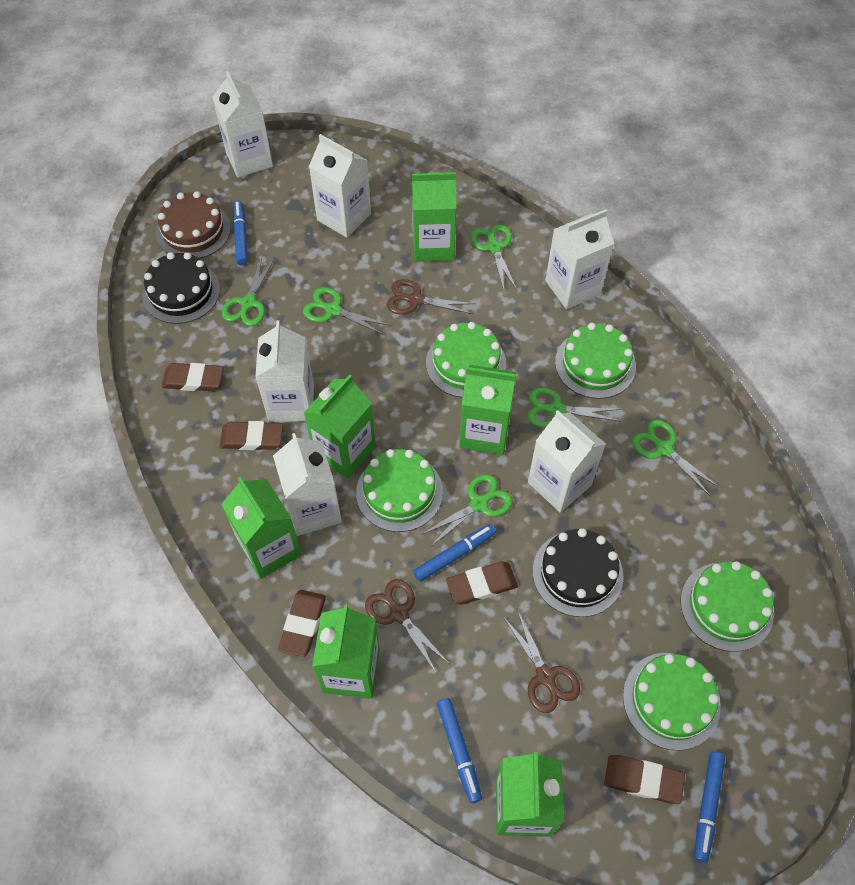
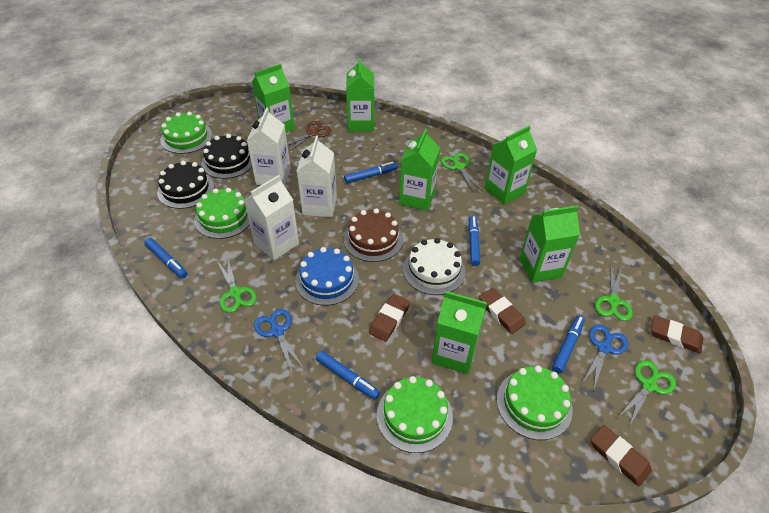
blue cake: none = 0 -> [295,247,359,306] = 1
blue marker: [233,201,248,266] [413,524,496,582] [437,698,482,803] [694,751,725,863] = 4 -> [144,238,187,278] [316,351,380,400] [344,162,398,183] [469,216,480,266] [552,315,585,374] = 5
blue scissors: none = 0 -> [254,309,304,375] [582,325,628,391] = 2
brown eraser: [161,363,223,391] [219,421,283,450] [278,590,326,657] [446,562,518,605] [604,755,685,804] = 5 -> [369,294,410,342] [479,288,526,334] [591,425,652,486] [651,315,703,354] = 4
brown scissors: [365,579,448,673] [387,279,476,315] [504,609,580,713] = 3 -> [287,121,331,152] = 1
green cake: [356,449,443,532] [426,322,506,398] [555,323,636,399] [623,653,721,750] [681,561,774,652] = 5 -> [160,112,212,154] [194,188,250,239] [377,376,453,453] [497,365,573,440] = 4
green scissors: [222,257,275,326] [303,287,389,335] [421,474,513,547] [470,224,517,290] [527,388,621,428] [632,420,720,496] = 6 -> [217,257,257,313] [441,153,482,192] [595,264,633,321] [618,360,676,427] = 4
white cake: none = 0 -> [403,238,465,295] = 1
white carton: [212,71,273,177] [255,320,314,422] [273,433,342,536] [309,134,371,238] [528,410,606,513] [545,209,614,309] = 6 -> [244,175,299,260] [247,108,291,186] [297,136,337,217] = 3

